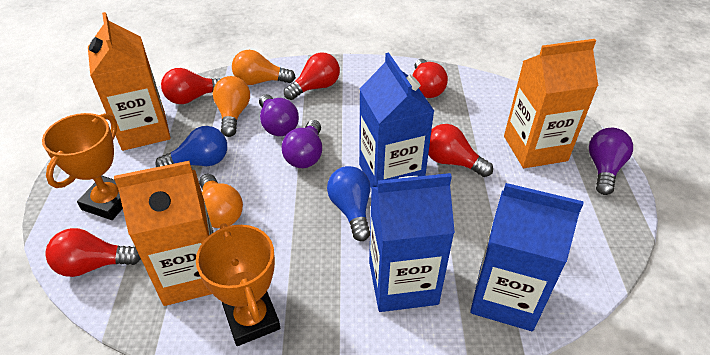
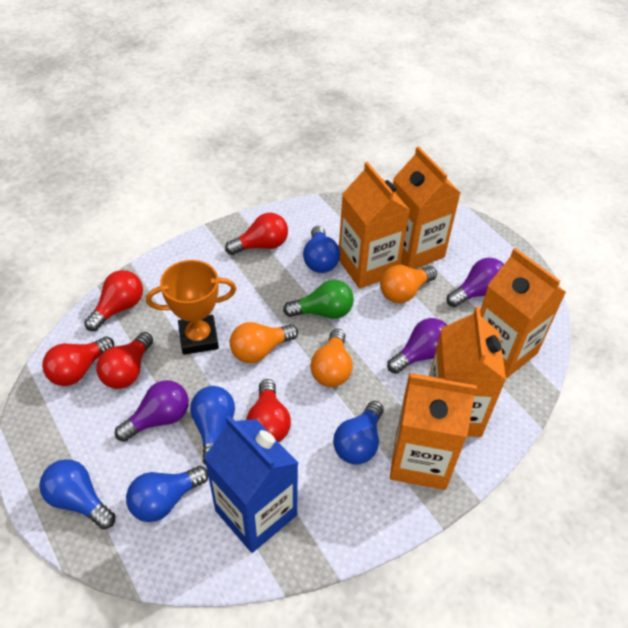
blue carton: [359,53,434,187] [369,173,455,312] [470,183,584,331] = 3 -> [204,415,298,553] = 1
blue light bulb: [155,126,227,167] [327,166,371,241] = 2 -> [39,459,115,529] [126,466,208,522] [190,386,235,465] [303,226,340,273] [333,401,384,465] = 5
green light bulb: none = 0 -> [283,280,354,319] = 1
orange carton: [88,12,171,151] [114,161,214,306] [504,39,598,168] = 3 -> [339,162,410,289] [390,373,477,490] [393,146,461,269] [429,306,506,437] [480,248,566,379] = 5
orange trophy: [42,113,123,220] [196,223,280,346] = 2 -> [146,260,236,355] = 1

